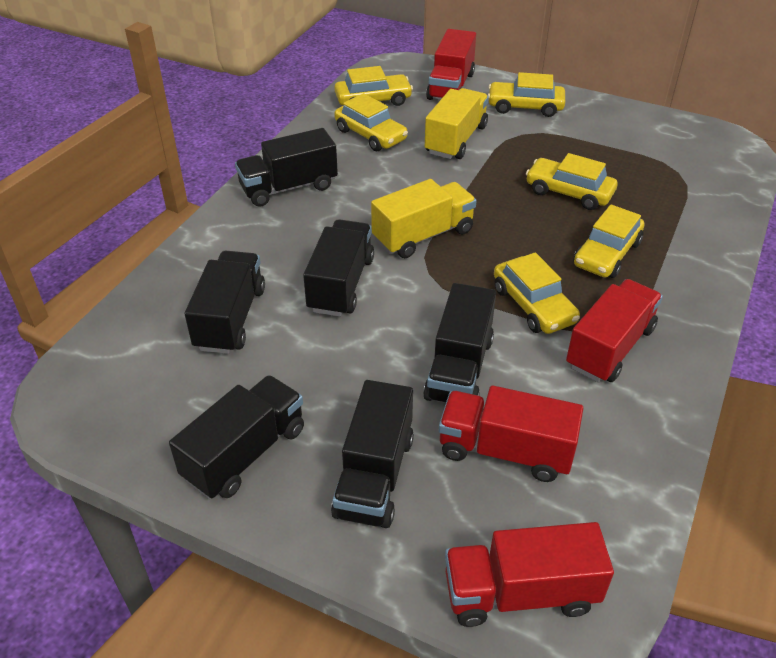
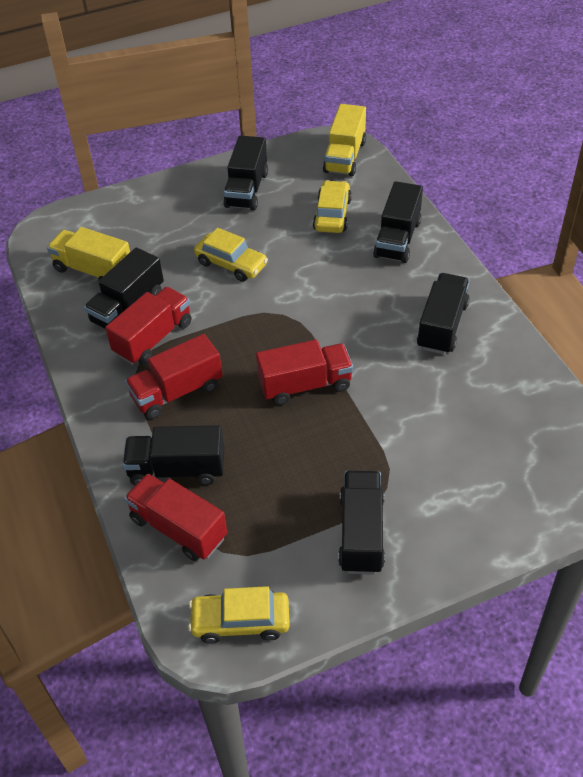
yellow car: [334,66,413,106] [334,93,408,151] [488,72,565,117] [494,252,580,334] [526,153,618,210] [574,204,644,278] = 6 -> [188,586,290,644] [194,228,268,282] [313,180,352,233] = 3

